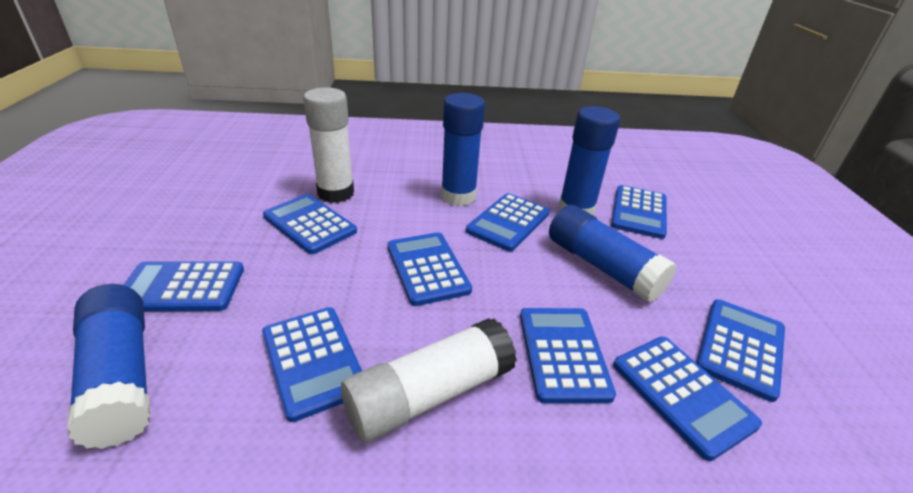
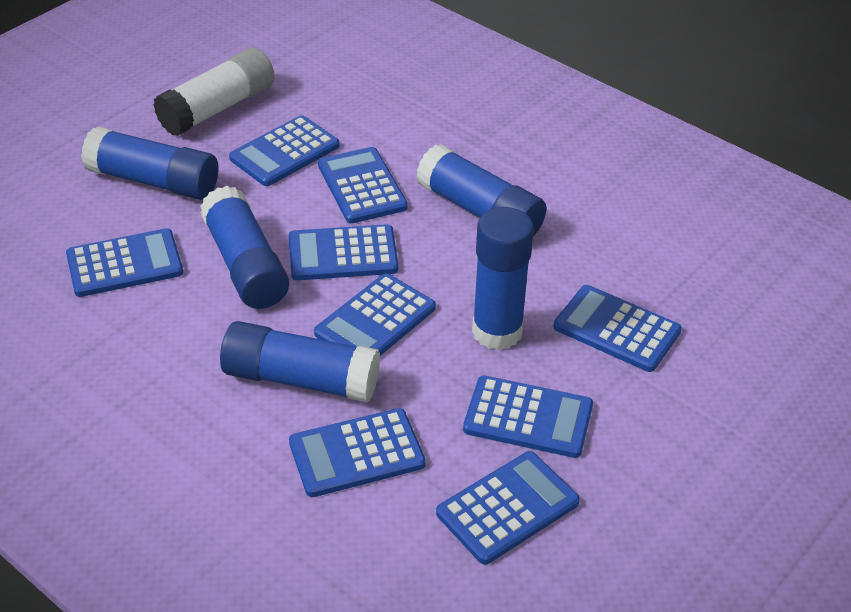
blue glue stick: [67,284,150,449] [441,93,485,206] [549,205,677,303] [558,106,620,216] = 4 -> [81,126,218,200] [200,186,289,309] [220,321,380,402] [416,144,547,236] [472,207,534,350] = 5
white glue stick: [303,87,354,203] [341,318,517,442] = 2 -> [153,47,275,136] = 1

